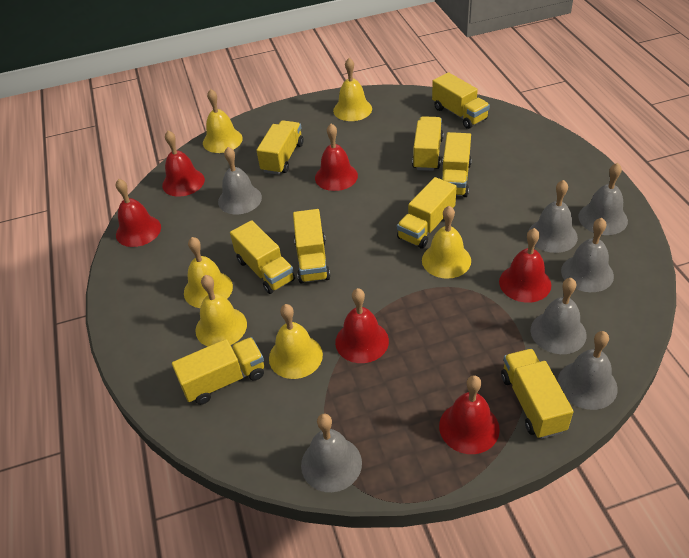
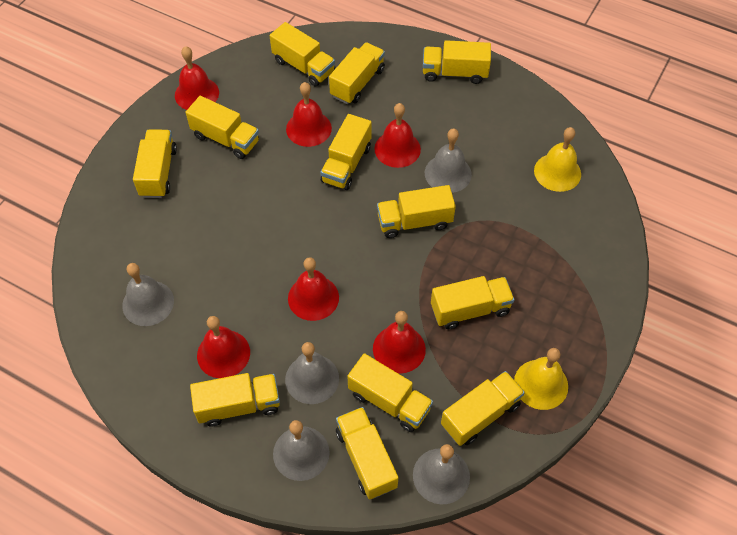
grey bell: [218,147,262,215] [301,414,362,492] [529,180,578,253] [531,278,586,354] [558,331,618,410] [561,218,614,292] [578,163,628,235] = 7 -> [122,263,174,326] [273,420,330,481] [285,342,339,404] [413,444,470,504] [425,129,472,193] = 5
yellow bell: [184,237,233,308] [195,275,247,346] [203,89,243,153] [269,304,323,379] [333,58,372,121] [422,206,471,279] = 6 -> [514,348,568,410] [534,127,581,192] = 2
yellow truck: [172,337,264,405] [230,220,295,294] [256,120,304,175] [293,209,330,284] [397,177,457,249] [412,116,444,171] [432,72,490,129] [442,132,472,197] [501,349,574,439] = 9 -> [133,129,177,198] [186,96,259,159] [190,373,280,426] [270,22,335,86] [320,114,372,190] [329,42,385,104] [336,407,398,500] [347,353,433,432] [377,185,456,238] [423,40,491,84] [431,276,515,329] [441,371,525,446] = 12

